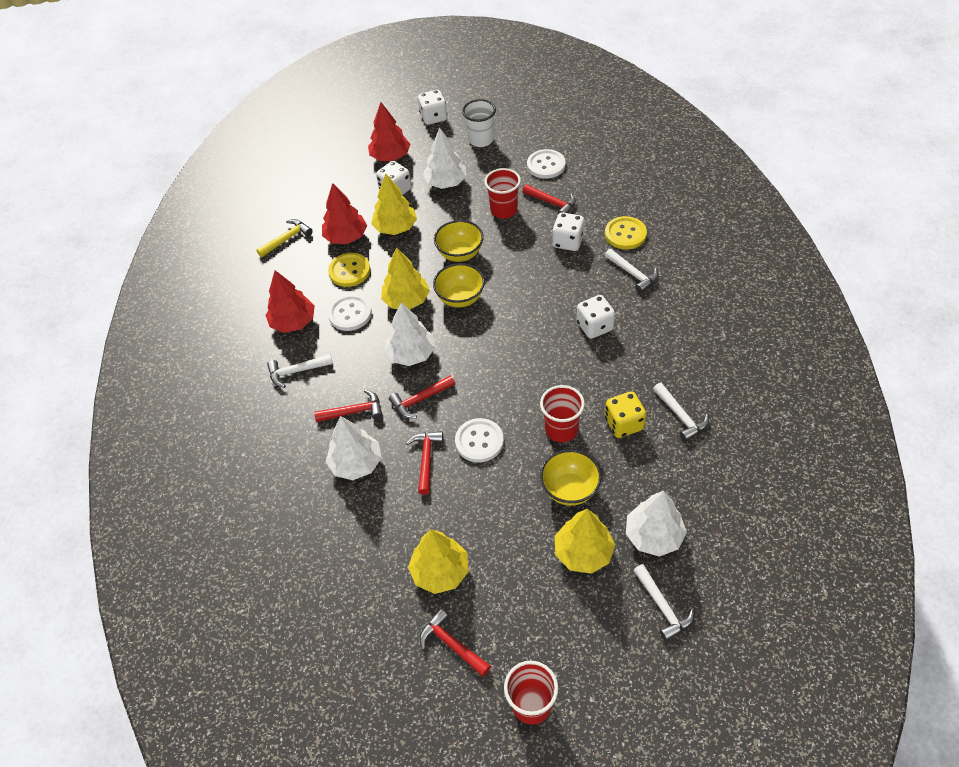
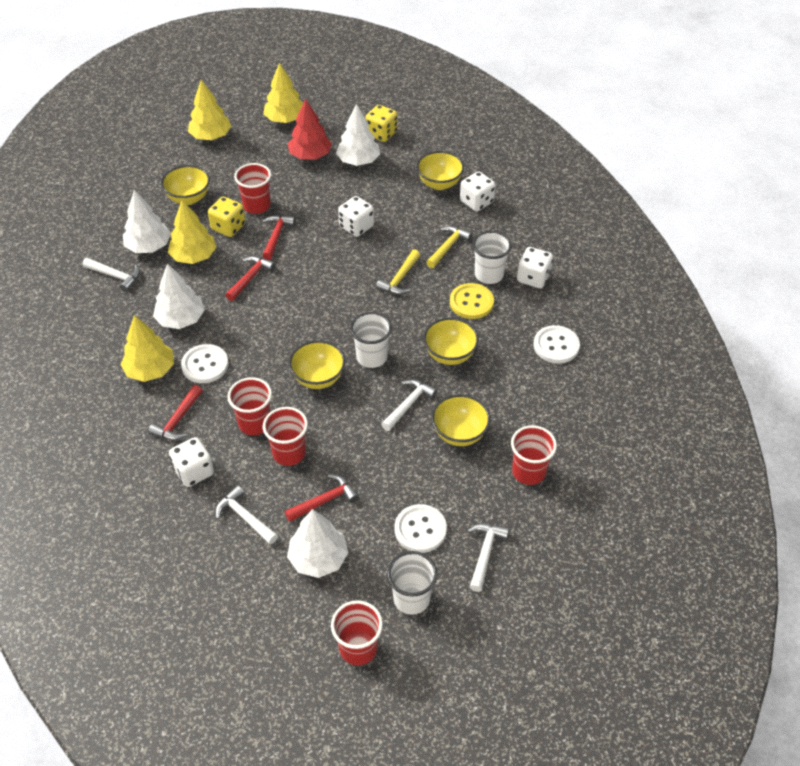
red cup: [484,168,521,218] [504,661,558,725] [540,385,585,442] = 3 -> [227,377,272,435] [234,163,271,214] [263,407,308,466] [331,600,383,666] [511,425,557,485] = 5
red hammer: [314,389,383,422] [389,375,455,418] [406,431,443,495] [420,609,491,677] [522,184,576,214] = 5 -> [148,385,203,441] [225,256,276,301] [262,215,296,260] [285,474,359,522] = 4
red tree: [266,270,315,333] [322,183,367,244] [368,102,410,161] = 3 -> [288,99,332,160] = 1
white cup: [462,99,496,147] = 1 -> [350,312,392,368] [387,551,437,615] [472,231,512,284] = 3
yellow bowl: [433,263,485,307] [434,220,484,262] [540,450,602,506] = 3 -> [161,165,210,205] [289,340,345,389] [416,151,464,190] [423,318,479,365] [432,394,490,446] = 5
yellow button: [328,253,370,287] [605,216,647,249] = 2 -> [450,283,494,319] = 1
yellow dice: [605,392,646,438] = 1 -> [208,196,245,237] [365,105,398,142] = 2
yellow hammer: [256,219,313,257] = 1 -> [376,250,420,295] [426,226,472,268] = 2

